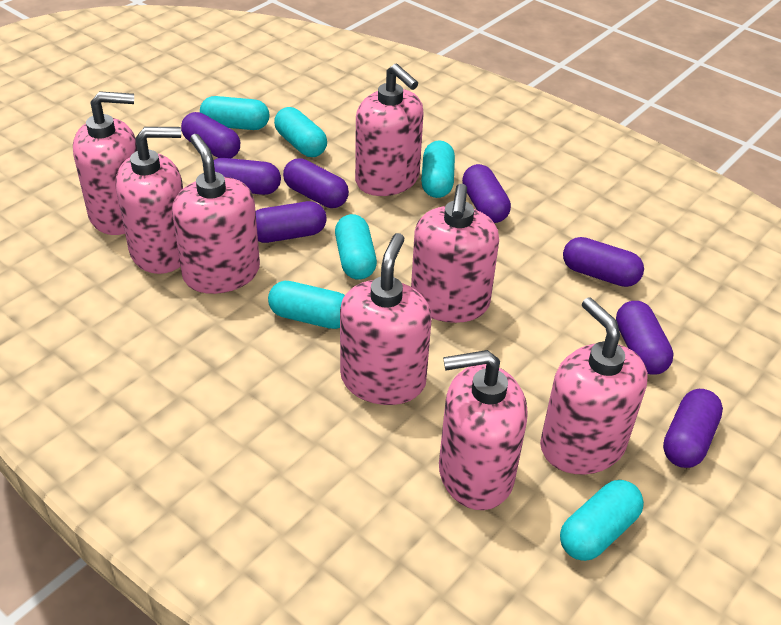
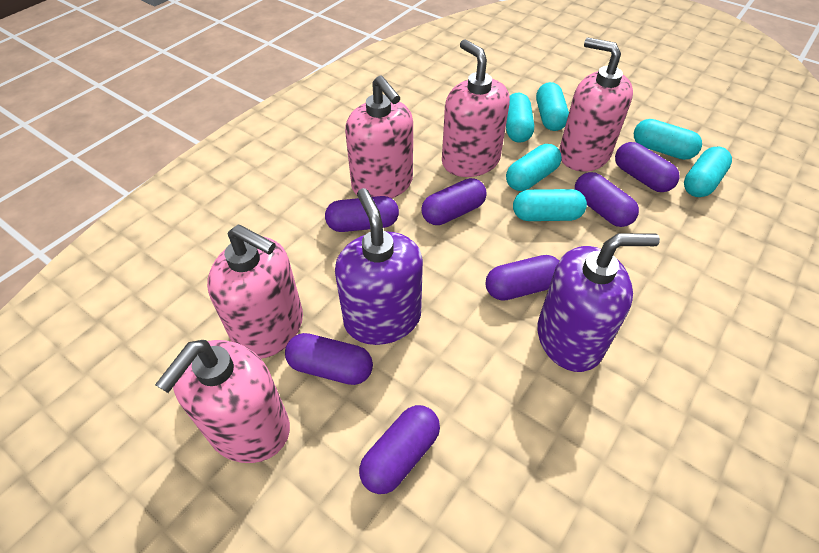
pink soap dispenser: [73,91,137,235] [116,127,183,274] [172,134,260,294] [340,233,432,405] [355,64,424,196] [411,184,499,323] [439,350,528,510] [540,297,648,475] = 8 -> [155,340,290,463] [207,224,303,359] [345,76,413,198] [442,40,510,177] [559,38,633,172] = 5
purple capsule: [181,112,240,158] [214,158,281,195] [256,201,327,243] [283,158,349,208] [462,164,511,223] [563,237,644,287] [616,301,674,375] [663,389,723,468] = 8 -> [285,333,373,385] [325,196,399,232] [359,405,440,494] [421,178,487,225] [486,255,559,301] [575,172,639,227] [615,142,680,192] = 7
purple soap dispenser: none = 0 -> [335,188,423,345] [538,233,660,372] = 2

